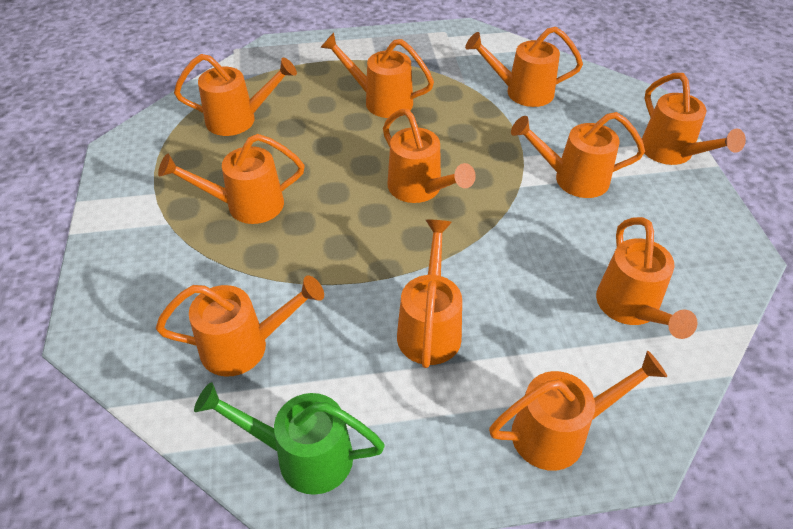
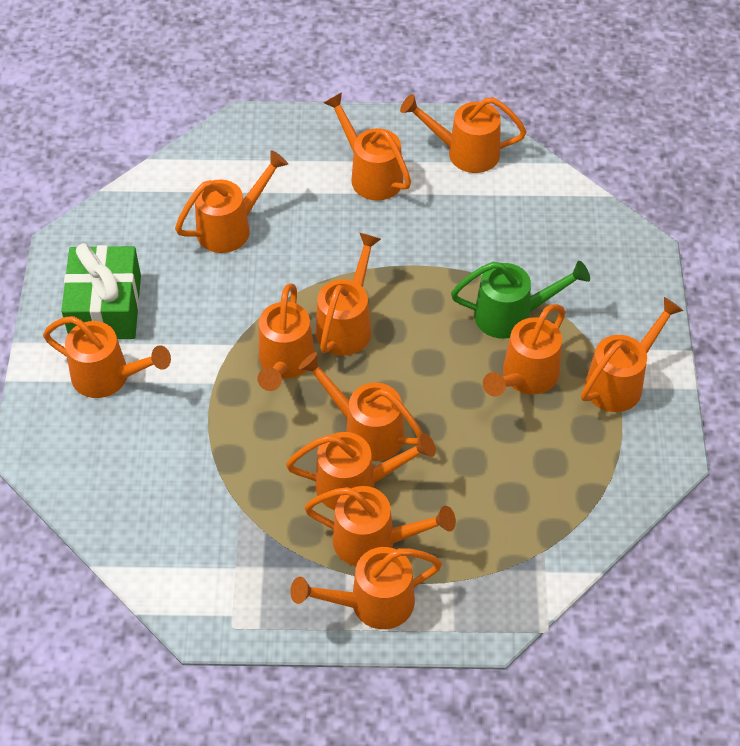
green gift: none = 0 -> [61,243,141,339] = 1
orange watering can: [156,276,324,377] [158,134,304,224] [174,54,297,136] [320,32,434,118] [383,109,476,203] [397,220,462,368] [465,27,583,107] [489,350,667,471] [511,112,645,198] [596,217,698,339] [642,73,746,165] = 11 -> [43,316,171,398] [175,150,288,253] [257,283,315,391] [286,432,436,510] [290,547,442,629] [299,352,422,461] [304,486,456,566] [316,233,381,356] [324,92,411,201] [400,94,527,173] [483,304,566,397] [581,297,684,412] = 12

